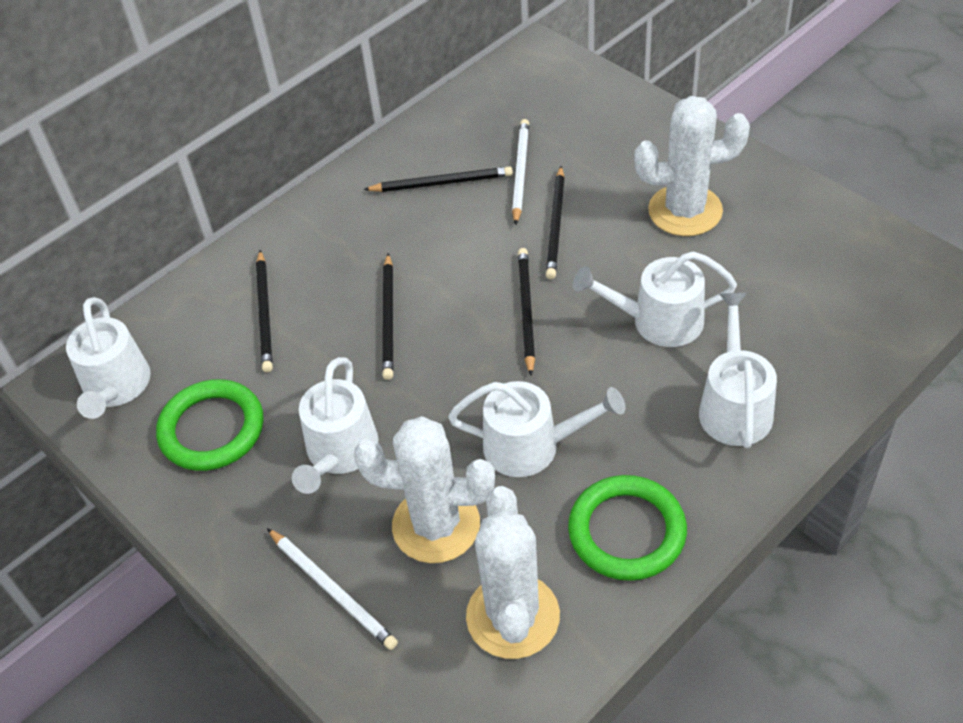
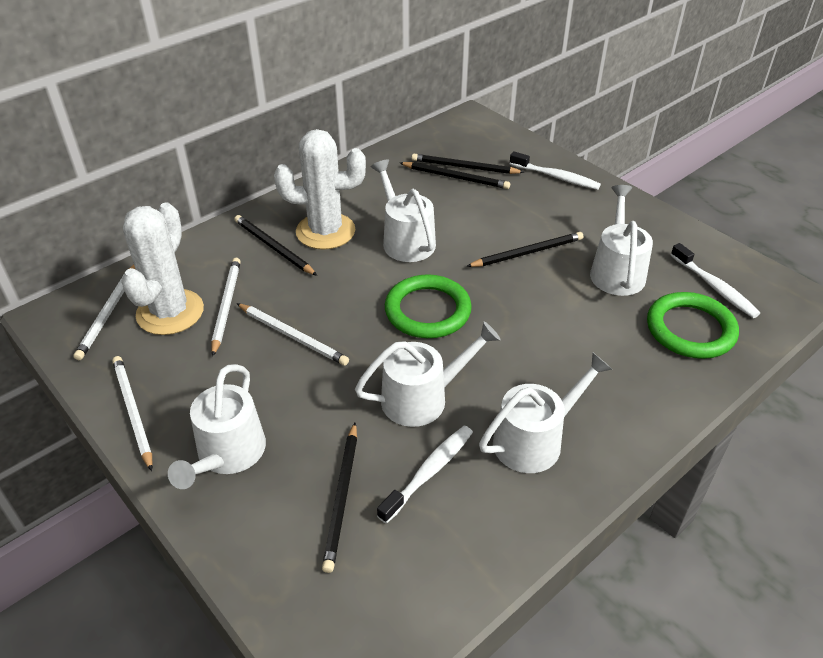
white cactus: [354,416,495,563] [466,486,560,659] [634,96,750,236] = 3 -> [121,202,204,335] [274,129,366,250] = 2
white pencil: [267,528,398,650] [512,119,529,225] = 2 -> [73,264,136,360] [112,356,153,471] [211,258,241,356] [236,303,349,366] = 4
white toothbrush: none = 0 -> [377,426,473,524] [510,151,601,190] [671,243,760,318] = 3

